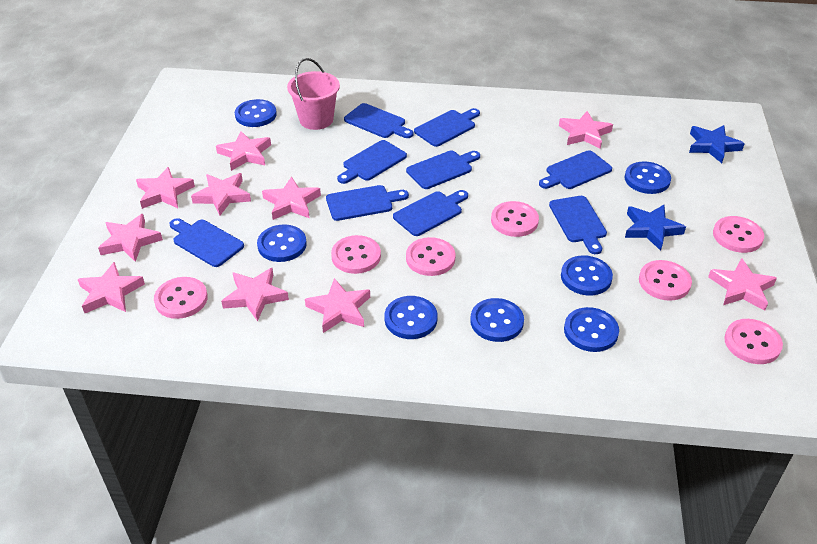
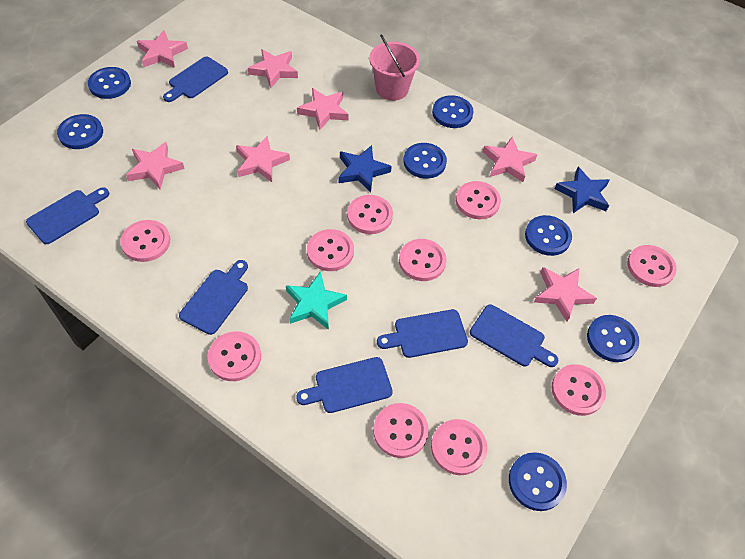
blue cutting board: [169,218,244,267] [326,185,409,221] [337,140,407,184] [344,103,413,138] [393,190,468,236] [406,151,480,189] [414,108,480,147] [539,150,612,189] [549,196,607,254] = 9 -> [26,187,109,244] [163,57,228,102] [179,260,248,335] [296,357,393,413] [377,309,468,358] [470,304,559,367] = 6
pink button: [154,277,208,319] [331,235,381,274] [406,237,455,276] [491,201,539,237] [639,260,692,301] [713,216,764,253] [724,319,783,364] = 7 -> [120,220,170,262] [208,331,261,381] [307,229,354,271] [347,195,393,234] [373,403,429,458] [399,239,447,281] [431,419,487,475] [456,181,501,219] [551,364,606,416] [627,245,677,287] = 10
pink star: [78,262,145,313] [98,214,163,262] [136,167,195,209] [191,173,251,216] [216,131,271,171] [221,268,289,322] [262,177,321,220] [305,278,370,333] [559,111,613,149] [708,258,777,311] = 10 -> [126,142,185,189] [137,30,188,68] [236,136,290,182] [248,49,298,88] [297,88,349,130] [483,137,537,182] [534,267,597,322] = 7
turquoise star: none = 0 -> [286,271,347,330] = 1

